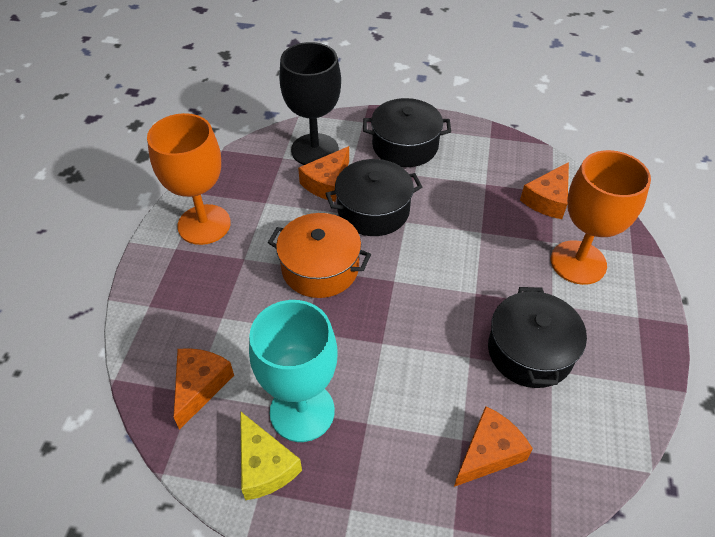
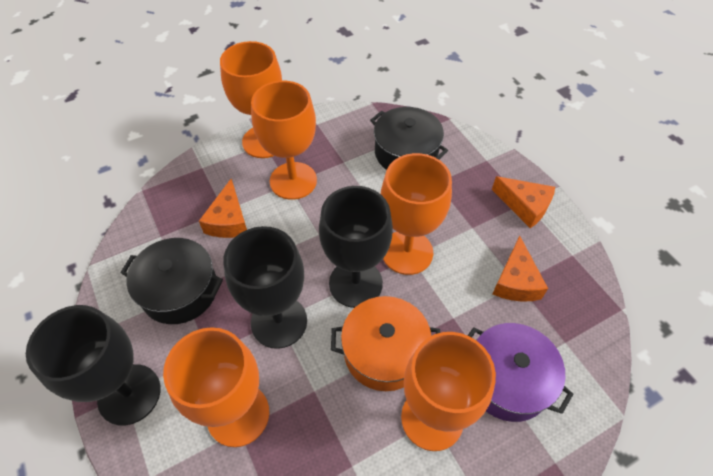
black goblet: [279,42,341,165] = 1 -> [26,305,161,426] [223,226,307,349] [319,186,393,308] = 3
black pot: [325,159,422,236] [363,98,451,167] [488,287,587,388] = 3 -> [120,238,223,324] [370,107,448,170] = 2
orange cheese: [173,348,234,430] [298,146,349,202] [454,406,533,487] [520,162,569,219] = 4 -> [199,179,247,238] [492,176,555,228] [492,236,548,302] = 3
orange goblet: [147,113,231,245] [551,150,651,285] = 2 -> [163,327,269,447] [220,41,282,158] [251,81,317,200] [381,153,452,275] [401,332,496,451] = 5
purple pot: none = 0 -> [467,323,573,422] = 1
turquoise goblet: [249,300,338,442] = 1 -> none = 0
yellow cheese: [240,411,302,500] = 1 -> none = 0

